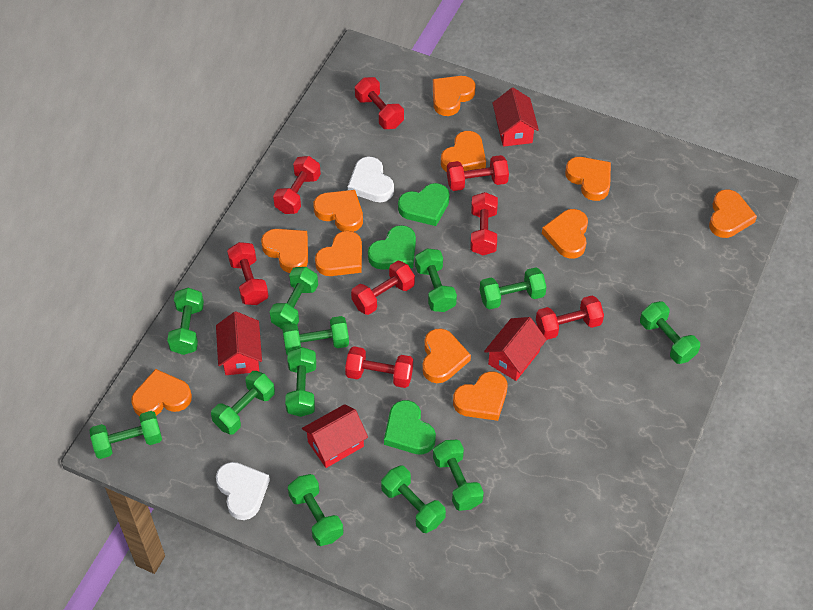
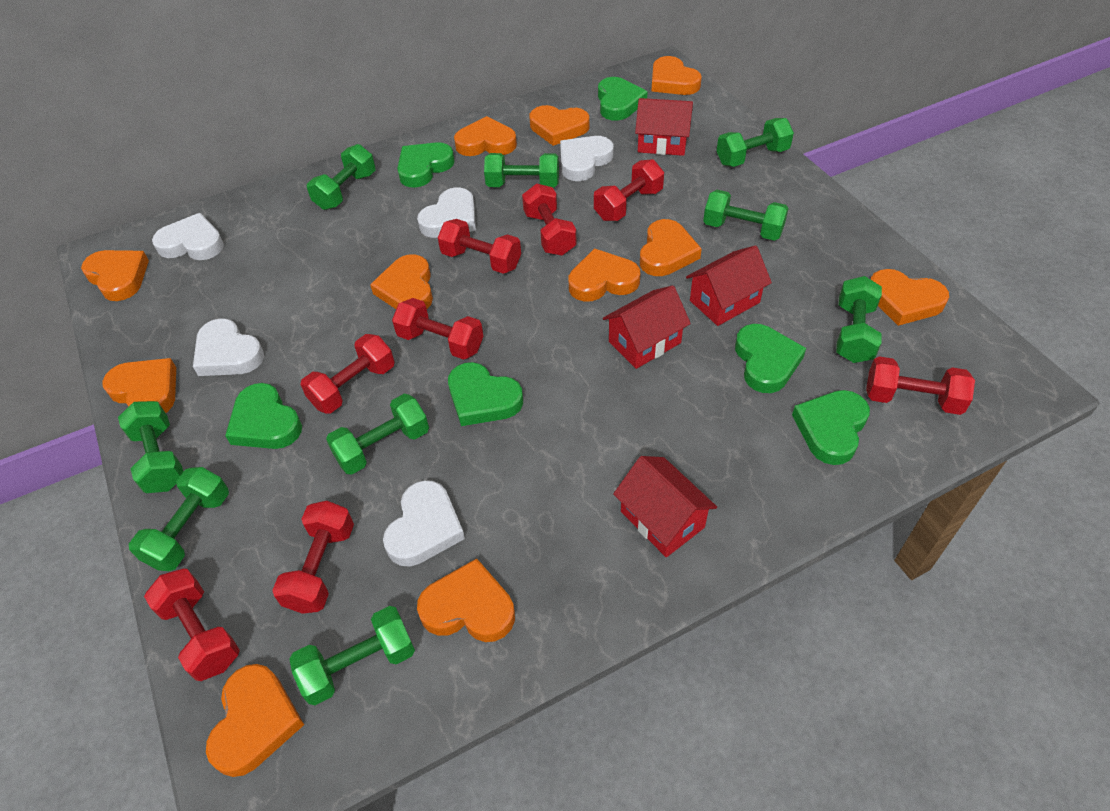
green dumbbell: [89,411,162,459] [167,288,204,355] [211,371,275,435] [270,267,318,329] [282,316,349,355] [285,347,316,417] [288,474,344,546] [381,466,446,533] [415,248,457,312] [433,440,484,511] [480,267,546,309] [640,301,700,364] = 12 -> [118,401,184,493] [129,467,229,571] [289,606,415,705] [307,144,375,210] [326,394,429,475] [484,153,559,188] [703,190,789,241] [717,118,794,167] [836,276,882,363] = 9
green heart: [368,225,416,270] [384,400,436,455] [398,183,450,226] = 3 -> [225,383,302,449] [397,142,455,188] [448,362,523,426] [598,77,648,121] [735,324,806,393] [792,390,870,465] = 6
white heart: [216,462,270,520] [348,157,394,202] = 2 -> [152,213,224,260] [193,319,264,376] [383,480,465,567] [417,188,476,238] [560,136,614,181] = 5

